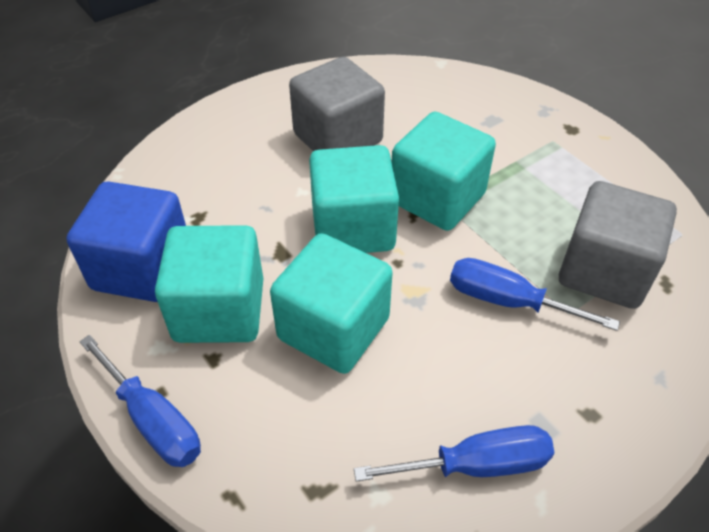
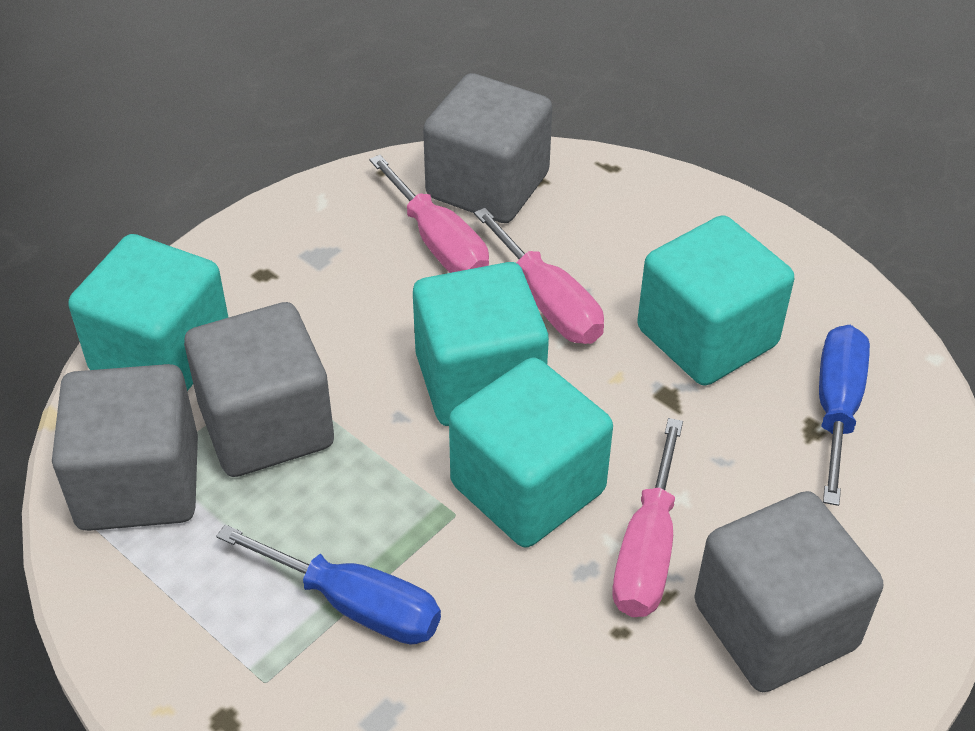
blue cube: [67,181,186,302] = 1 -> none = 0
blue screwdriver: [79,335,201,467] [354,425,554,482] [450,258,620,331] = 3 -> [216,524,441,645] [819,325,870,506] = 2
grey cube: [289,57,385,151] [559,181,677,309] = 2 -> [52,364,198,531] [184,302,334,477] [423,73,552,223] [694,491,883,692] = 4
pink screwdriver: none = 0 -> [369,155,489,273] [474,208,604,344] [612,418,683,617] = 3

